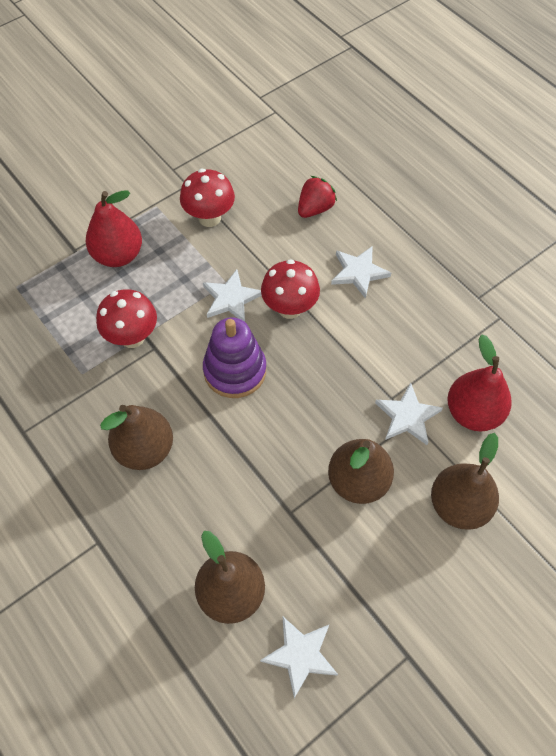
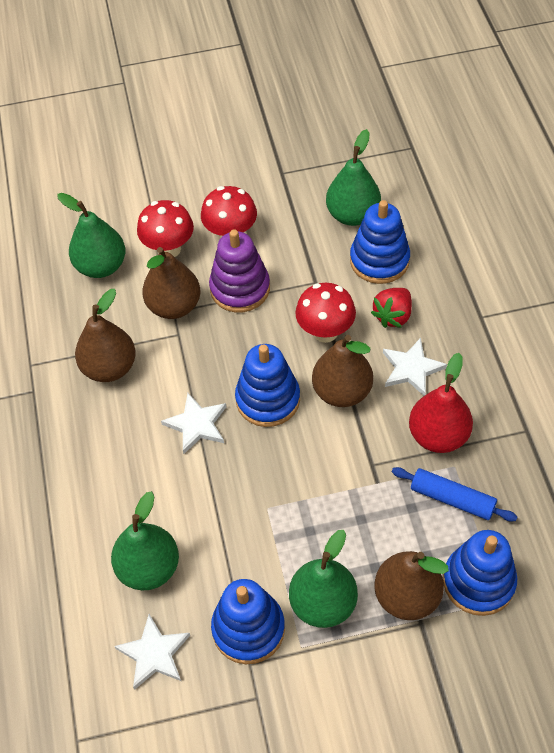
blue rolling pin: none = 0 -> [392,467,517,522] = 1
blue stacking toy: none = 0 -> [211,579,285,664] [235,344,300,427] [350,200,410,284] [443,530,517,616] = 4
green pear: none = 0 -> [57,193,125,278] [111,491,179,590] [289,530,358,628] [326,129,381,226] = 4
red pear: [86,191,142,267] [447,334,512,431] = 2 -> [409,353,473,453] = 1
white star: [203,269,262,322] [260,617,338,698] [331,246,391,299] [375,383,443,445] = 4 -> [114,614,190,690] [161,393,226,454] [383,338,447,396] = 3

